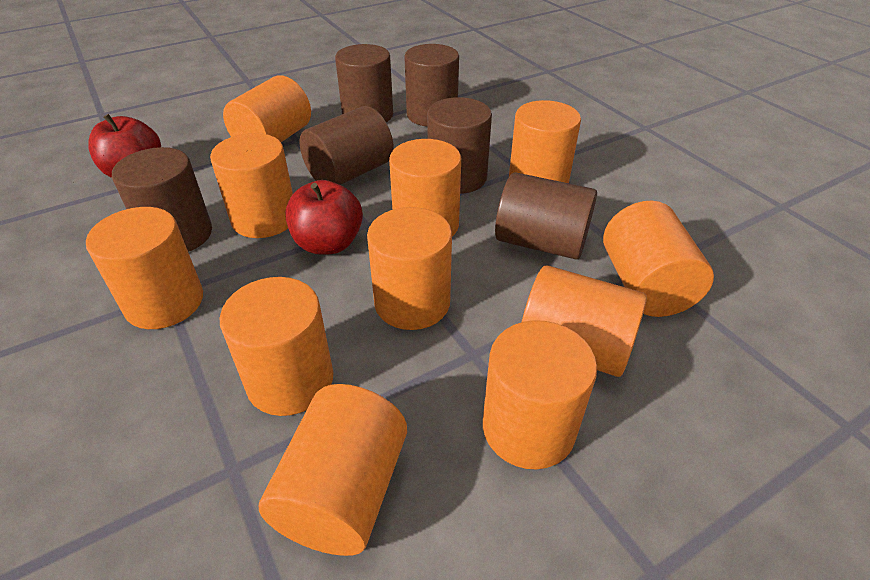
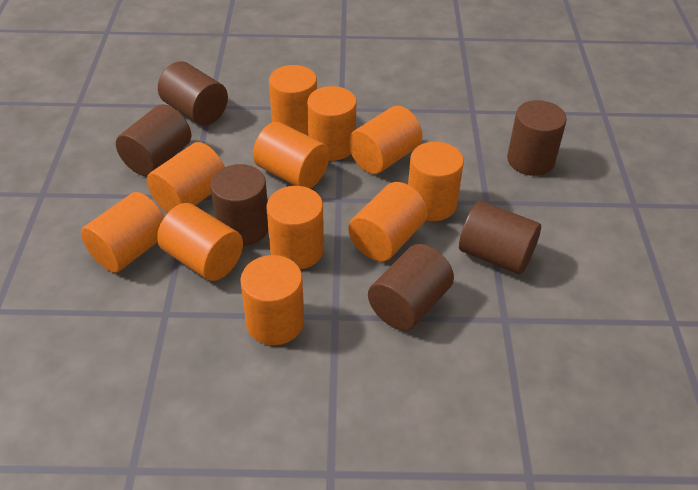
red apple: [88,114,161,178] [285,180,363,255] = 2 -> none = 0

